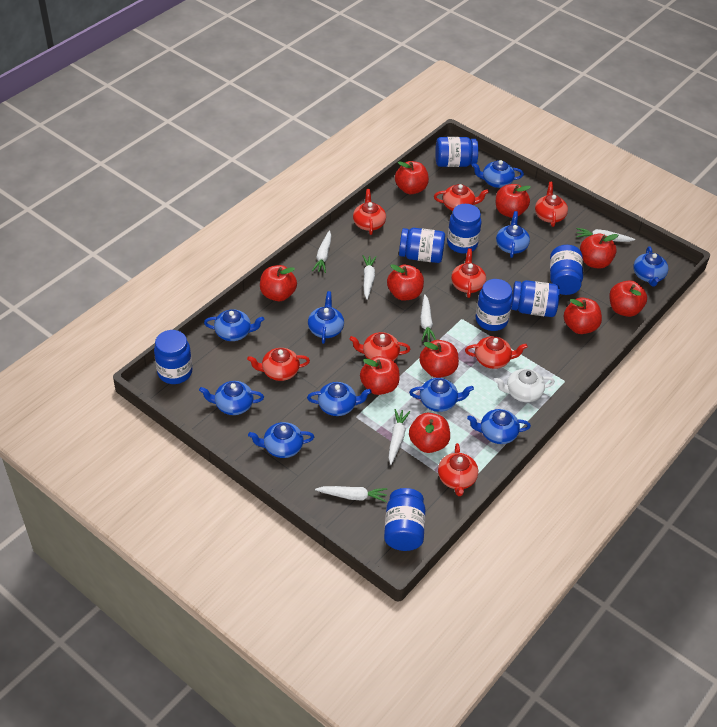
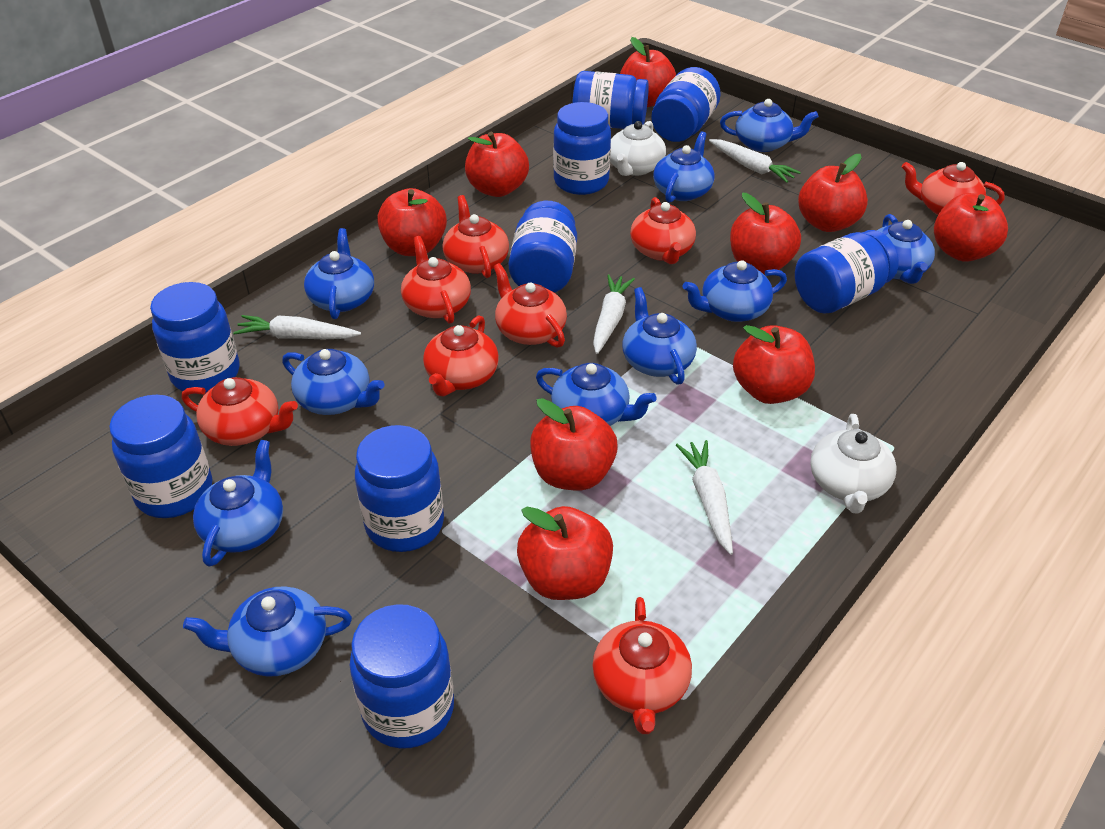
blue jar: [154,330,192,384] [384,488,425,551] [399,228,445,263] [435,137,478,167] [447,204,481,253] [476,279,513,331] [511,280,560,317] [550,245,583,295] = 8 -> [109,395,212,518] [150,282,240,393] [350,604,454,749] [355,425,444,552] [509,201,577,293] [553,102,611,195] [572,71,649,129] [651,67,721,142] [795,230,899,314] = 9
red apple: [260,265,297,301] [360,356,400,395] [387,264,424,301] [395,161,429,194] [409,413,450,453] [419,340,459,378] [496,184,531,218] [564,297,602,334] [580,234,618,269] [609,280,647,317] = 10 -> [377,188,447,256] [465,132,529,197] [517,506,613,600] [530,398,618,491] [620,37,676,107] [730,193,801,274] [733,325,815,404] [798,154,868,232] [934,193,1008,262] = 9
white carrot: [312,231,331,273] [315,486,387,502] [363,255,377,300] [389,409,410,465] [420,294,436,341] [576,228,635,242] = 6 -> [233,315,361,339] [593,274,635,354] [676,440,733,555] [709,139,801,183] = 4
white teapot: [495,369,555,402] = 1 -> [610,121,666,176] [810,414,897,514] = 2

